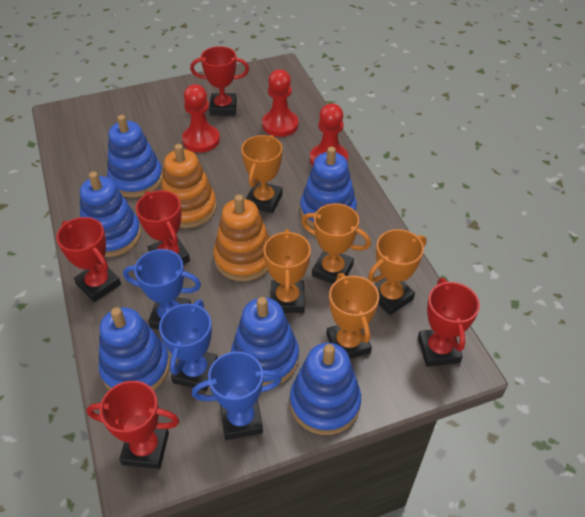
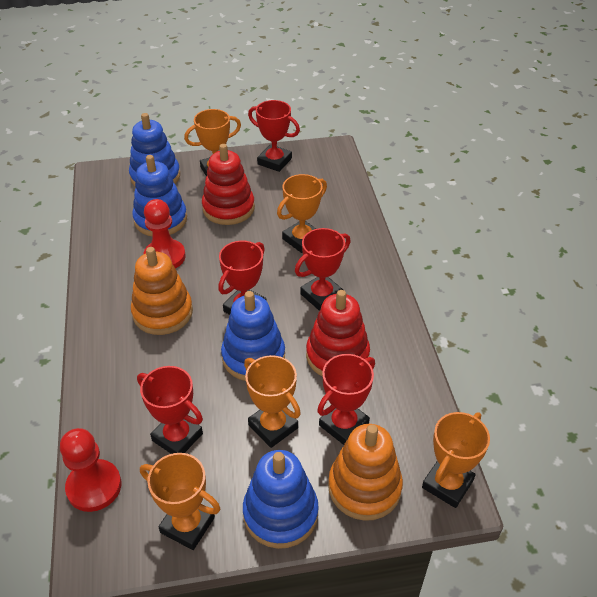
blue stacking toy: [80,171,141,257] [99,307,170,390] [107,115,163,198] [231,297,299,386] [290,343,361,435] [300,147,357,228] = 6 -> [129,113,180,186] [132,155,187,237] [221,291,285,381] [243,450,319,549] = 4
blue trophy: [123,249,201,330] [159,300,218,391] [192,351,282,440] = 3 -> none = 0
red pawn: [182,84,220,153] [262,69,298,137] [310,103,348,166] = 3 -> [60,428,121,512] [143,199,186,269] = 2
red stacking toy: none = 0 -> [202,144,255,225] [306,290,370,377] = 2

